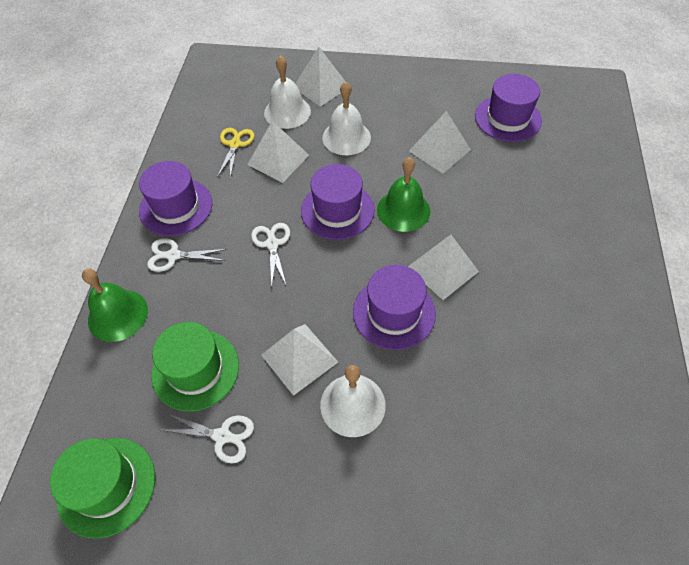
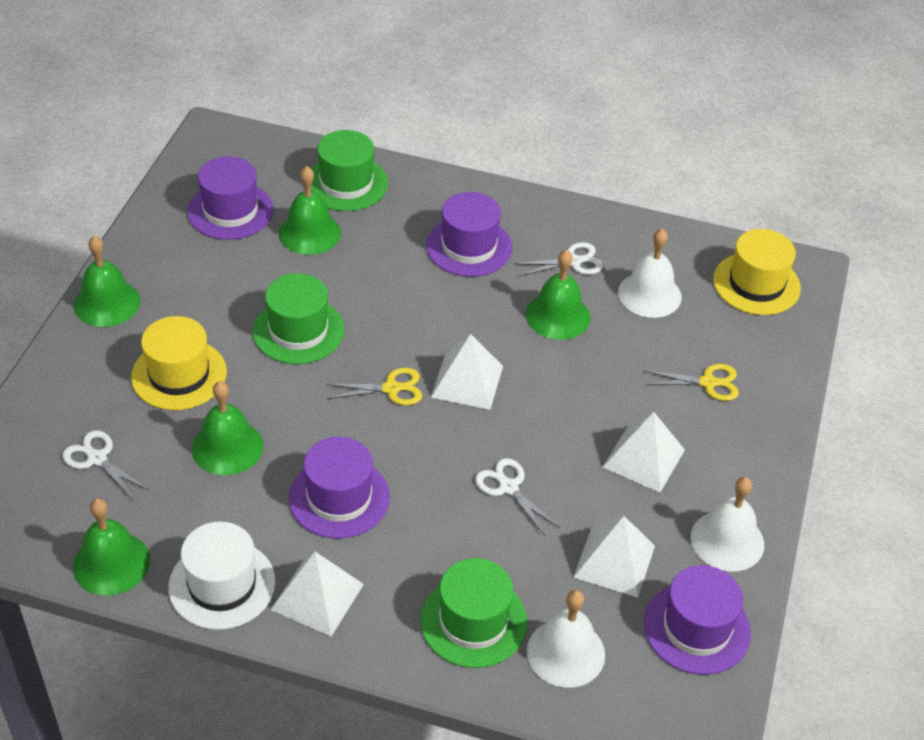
green bell: [82,269,148,342] [377,157,430,232] = 2 -> [73,498,150,596] [74,236,141,327] [192,381,263,475] [279,166,341,255] [526,250,590,340] = 5
green hat: [50,438,155,539] [151,322,239,412] = 2 -> [253,273,345,364] [311,130,388,211] [420,558,528,668] = 3
white hat: none = 0 -> [168,522,276,630] = 1
white pyramid: [247,121,309,183] [261,324,338,396] [295,47,345,107] [408,235,479,300] [409,111,471,173] = 5 -> [271,552,364,636] [431,334,503,410] [573,516,655,598] [603,412,685,493] = 4
yellow hat: none = 0 -> [131,316,227,410] [713,229,801,315] = 2
yellow scissors: [217,128,255,179] = 1 -> [326,368,422,405] [645,364,739,401] = 2

